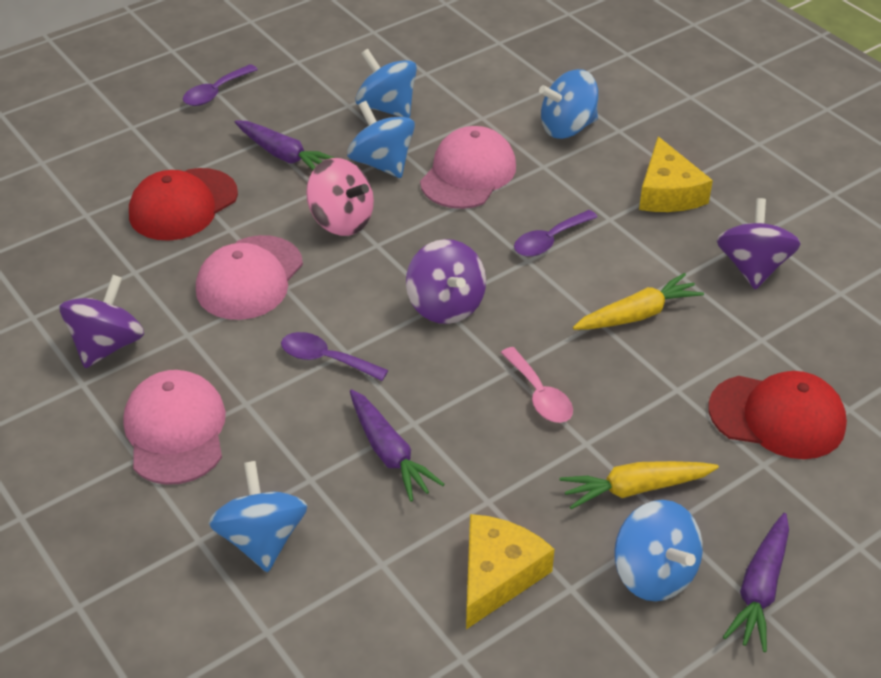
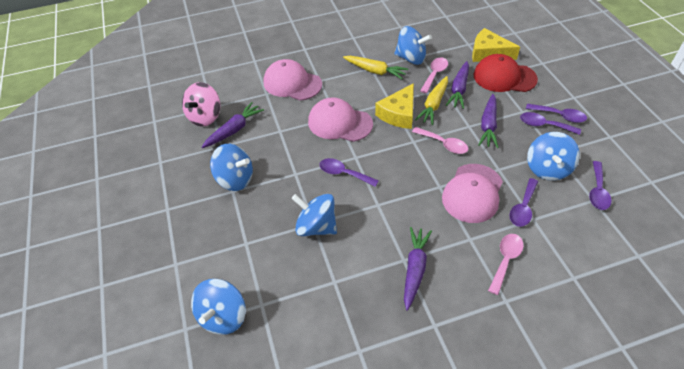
pink spoon: [501,347,573,423] = 1 -> [412,127,468,154] [420,57,448,93] [488,234,524,295] = 3
purple carrot: [235,120,334,170] [350,389,445,502] [723,513,789,652] = 3 -> [202,102,264,148] [404,227,432,311] [446,61,469,109] [478,94,498,148] = 4
purple spinning top: [60,275,144,368] [406,239,486,324] [717,198,801,290] = 3 -> none = 0
purple spoon: [183,64,258,106] [281,332,388,381] [514,210,597,257] = 3 -> [319,158,379,187] [510,178,538,227] [520,112,581,135] [526,104,587,123] [589,161,612,210] = 5
red cap: [129,168,238,241] [708,371,847,459] = 2 -> [474,54,538,92] = 1

